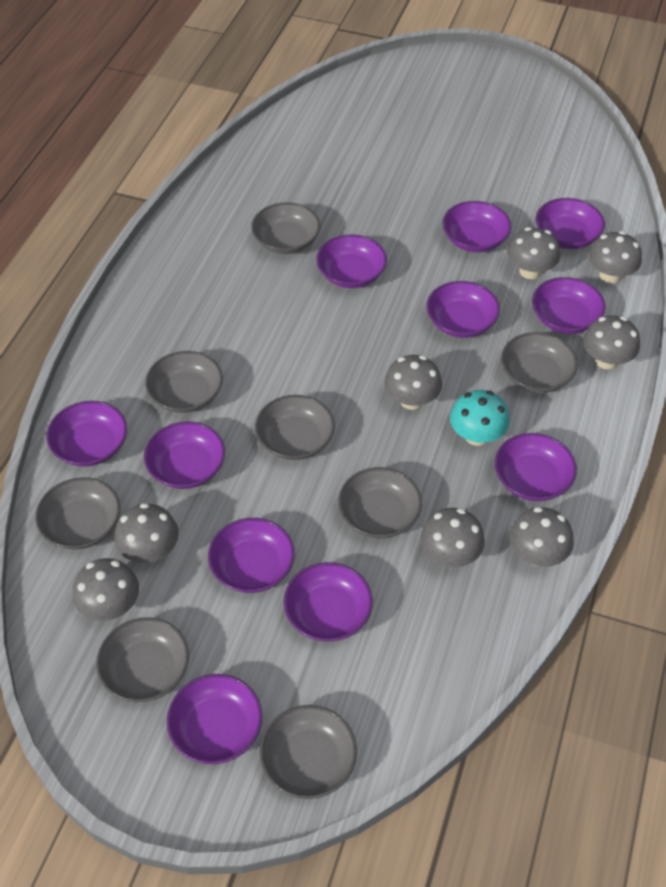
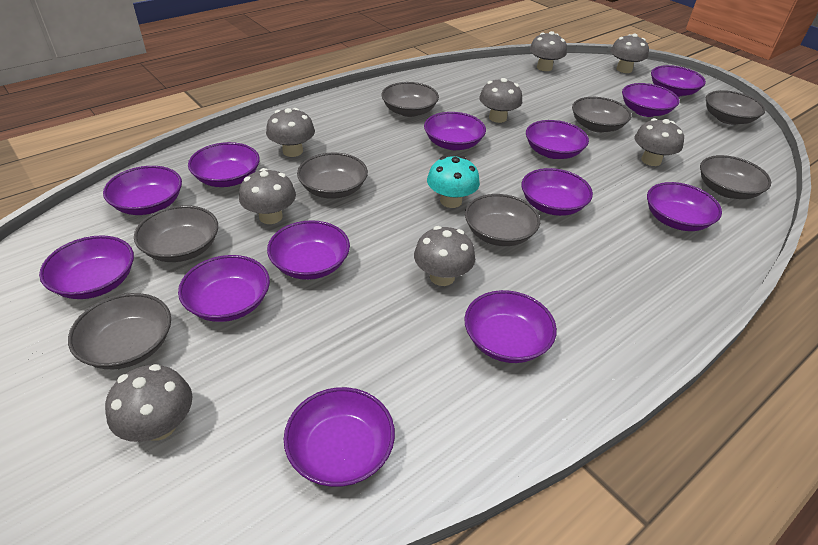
purple bowl: [46,401,127,467] [144,421,225,489] [167,674,262,764] [208,518,295,593] [284,562,373,642] [316,234,387,288] [427,281,500,338] [442,201,512,252] [495,433,577,501] [532,277,606,334] [536,198,605,249] = 11 -> [39,235,134,299] [103,166,182,215] [178,255,270,322] [188,142,260,187] [267,220,350,280] [284,387,395,487] [424,112,486,150] [464,290,557,363] [522,168,593,216] [526,120,589,159] [622,83,680,117] [647,182,722,231] [651,65,706,97] = 13

